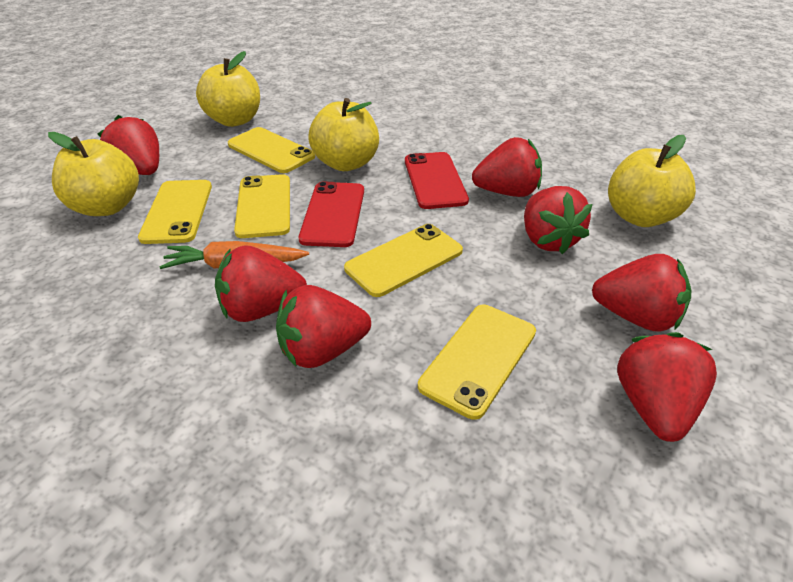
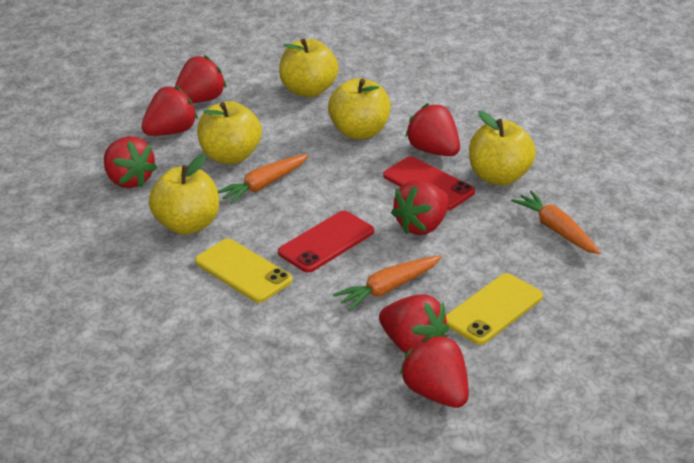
orange carrot: [159,241,309,269] = 1 -> [218,154,309,204] [333,255,442,311] [511,191,601,255] = 3
yellow apple: [48,132,139,216] [196,51,260,127] [308,98,379,171] [608,135,696,227] = 4 -> [149,154,219,235] [197,101,262,164] [279,38,338,97] [328,78,391,139] [469,111,536,185] = 5
yellow phone: [138,180,212,244] [228,127,315,173] [234,174,290,238] [344,224,463,297] [418,305,536,420] = 5 -> [195,239,292,303] [446,273,543,345] = 2

